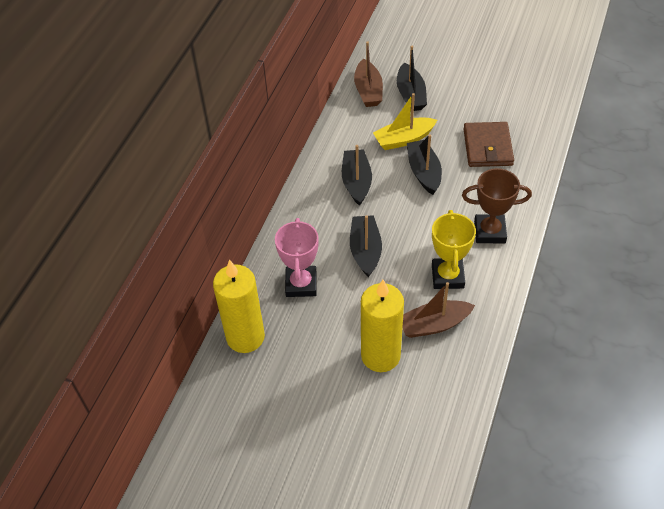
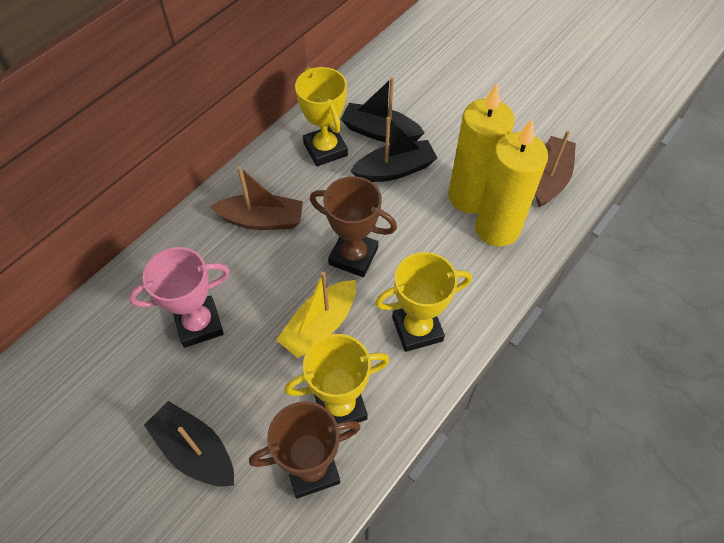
black boat: [342,145,372,206] [350,215,382,277] [397,46,427,111] [407,134,442,195] = 4 -> [144,401,234,486] [340,77,425,143] [350,117,437,182] = 3
brown trophy: [462,168,532,243] = 1 -> [249,401,361,498] [310,176,397,277] = 2
brown wallet: [463,122,514,167] = 1 -> none = 0
yellow trophy: [432,210,476,289] = 1 -> [285,334,390,423] [295,67,348,166] [375,252,472,352] = 3

